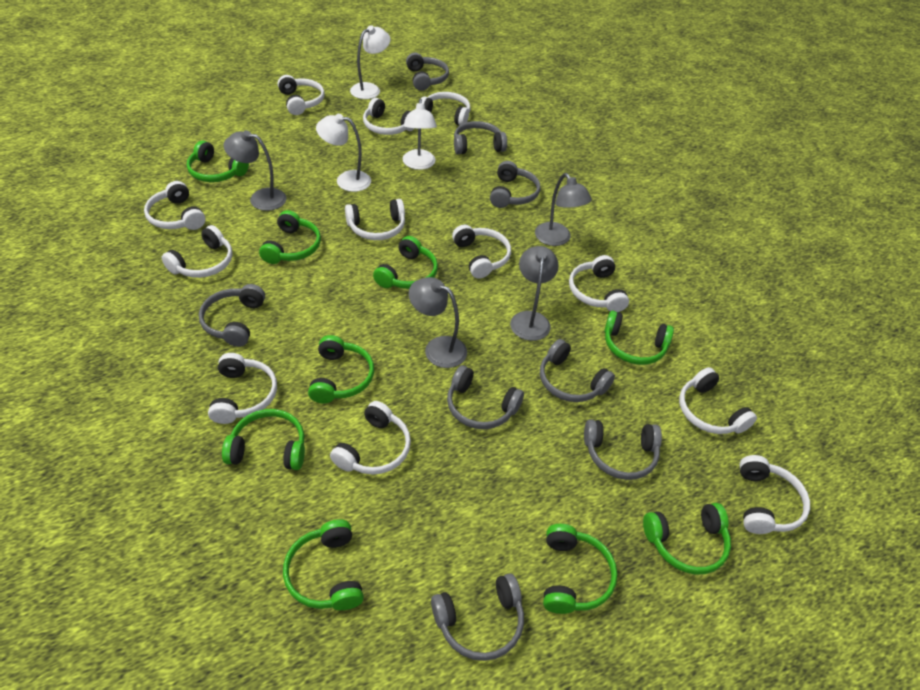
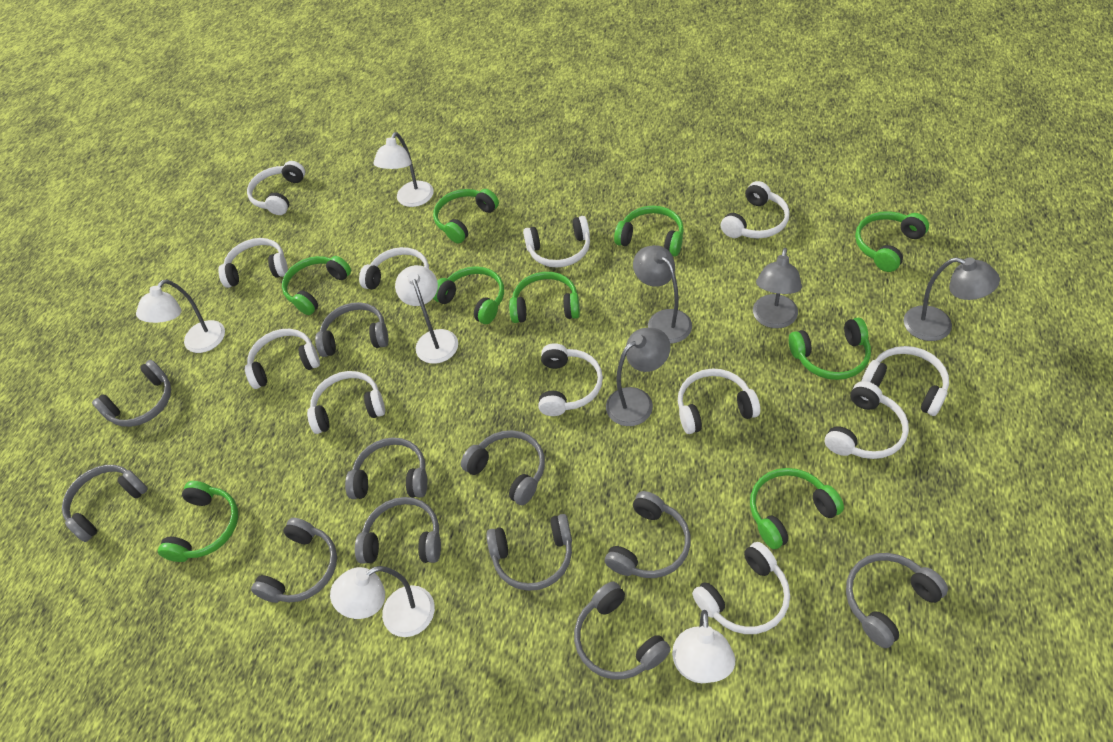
grey headphones: [199,284,265,347] [406,52,449,91] [431,573,524,661] [447,365,524,429] [454,121,507,154] [490,161,540,208] [540,339,615,402] [584,419,662,480] = 8 -> [62,465,148,542] [92,360,171,427] [251,518,337,603] [315,302,389,357] [345,438,428,499] [355,497,441,563] [461,430,545,505] [486,514,572,591] [574,581,671,679] [605,491,691,578] [846,553,948,648] = 11
white lamp: [316,114,371,192] [350,25,391,99] [403,99,437,170] = 3 -> [136,279,225,353] [330,566,435,637] [373,132,434,207] [395,265,458,364] [672,610,735,683] = 5

